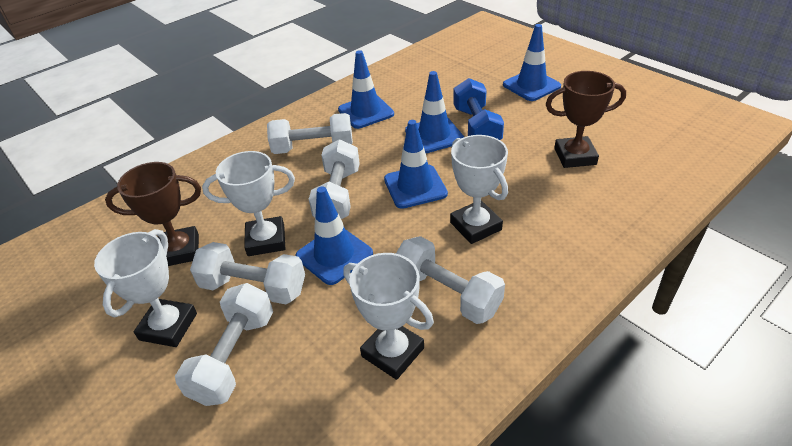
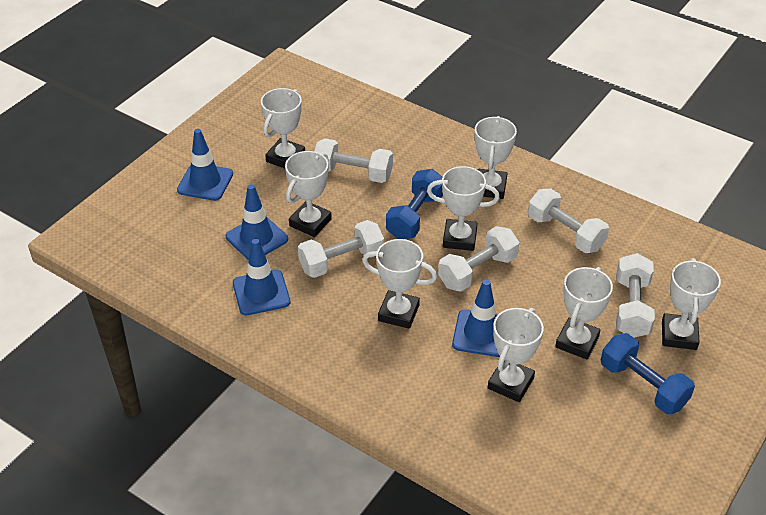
blue dumbbell: [453,78,504,140] = 1 -> [386,169,443,239] [601,333,695,414] = 2
blue traffic cone: [295,187,373,285] [338,50,394,129] [384,120,448,209] [405,71,464,153] [503,24,561,101] = 5 -> [177,129,233,201] [226,184,288,259] [233,239,290,315] [452,279,500,357] = 4
brown trophy: [105,162,201,266] [546,71,626,168] = 2 -> none = 0
white trophy: [94,229,197,347] [202,151,295,256] [343,253,434,380] [450,135,508,244] = 4 -> [261,88,305,168] [285,151,332,237] [362,239,437,329] [427,166,500,251] [475,116,517,199] [488,308,544,402] [555,267,613,359] [662,258,721,350] = 8

